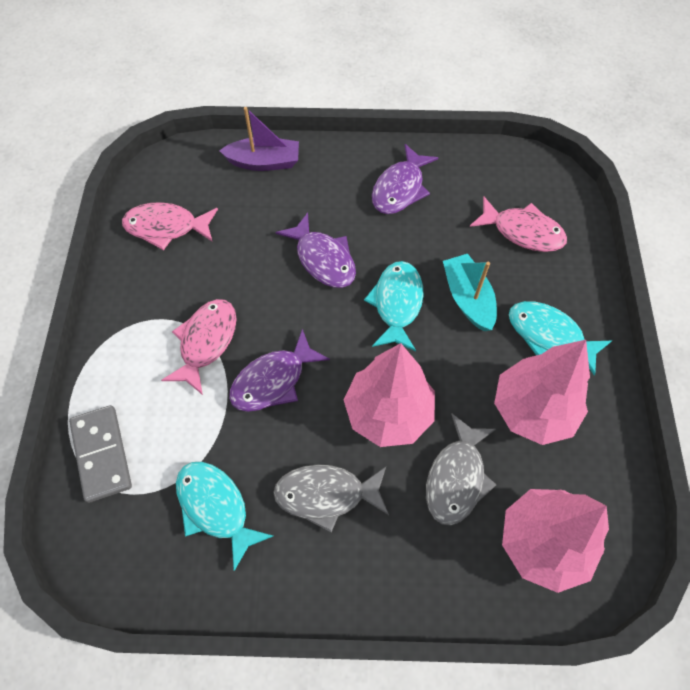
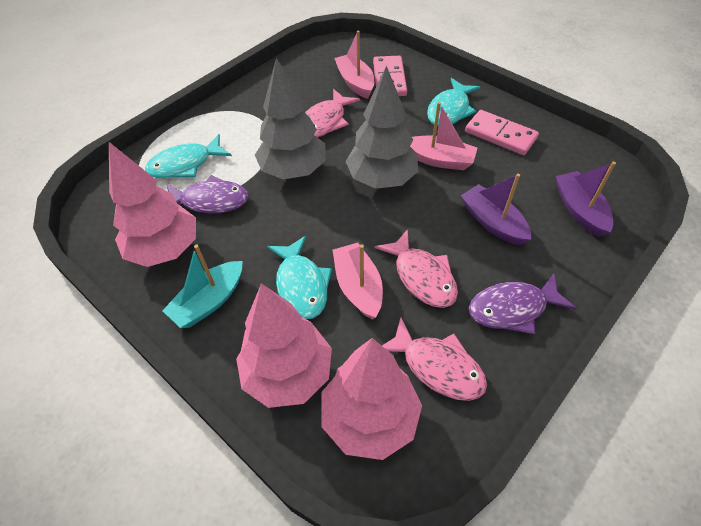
grey domino: [69,405,132,503] = 1 -> none = 0
grey fish: [273,464,389,532] [426,413,496,525] = 2 -> none = 0
grey tree: none = 0 -> [255,58,326,180] [345,66,418,189] = 2
pink boat: none = 0 -> [332,243,383,320] [334,31,374,99] [410,102,477,170] = 3
pink domino: none = 0 -> [373,56,407,96] [465,110,539,155] = 2
purple boat: [219,107,299,171] = 1 -> [461,174,532,245] [556,161,616,237] = 2
purple fish: [229,329,330,412] [276,213,356,288] [372,144,438,214] = 3 -> [167,175,249,214] [469,274,576,335] = 2

